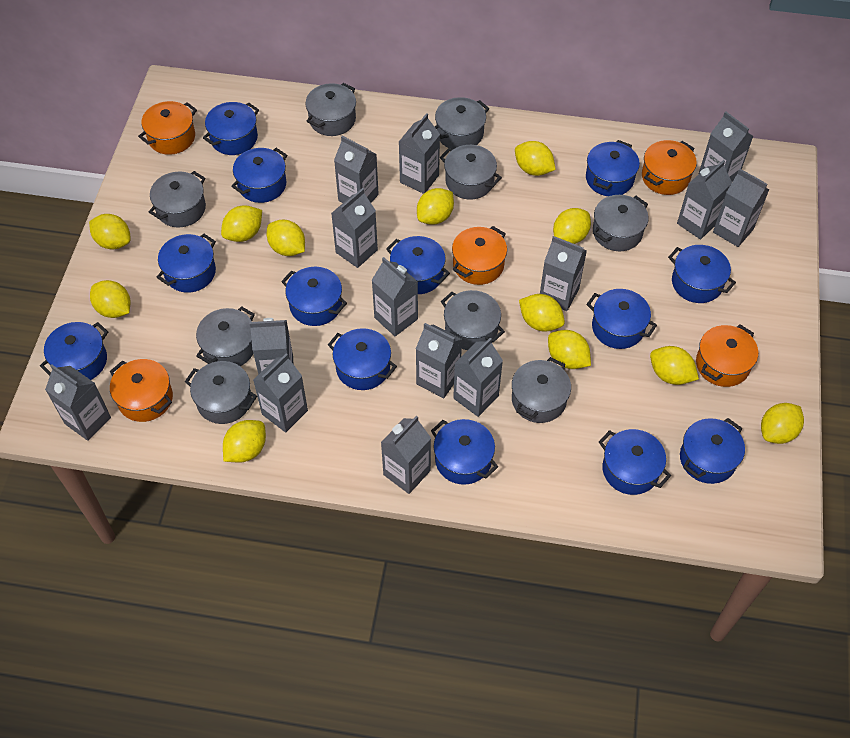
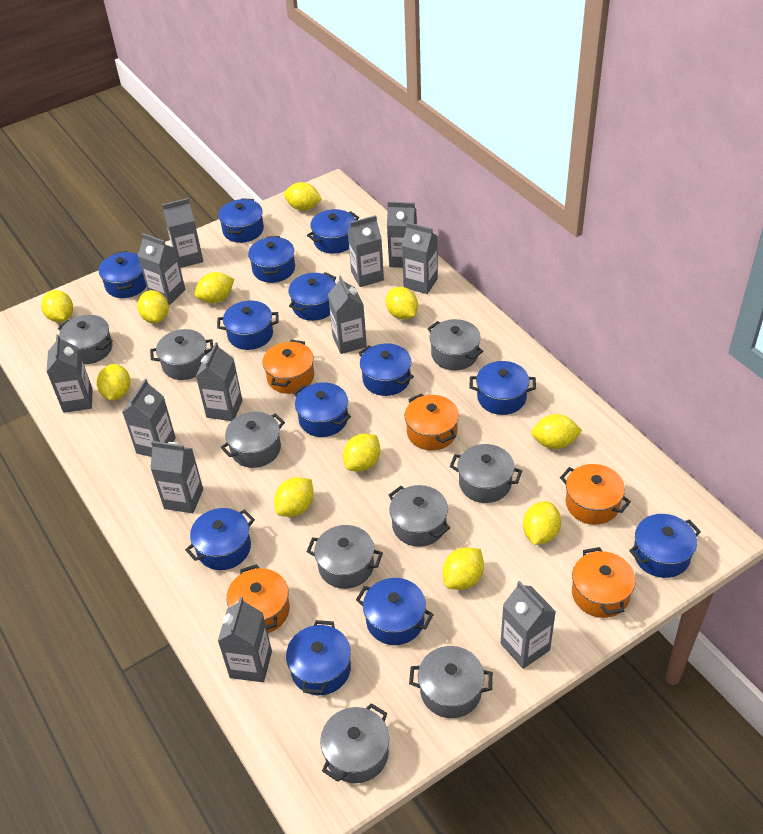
grey carton: [45,365,111,441] [250,318,293,375] [253,353,308,432] [331,188,378,268] [334,136,379,203] [372,257,418,336] [381,416,431,494] [399,113,440,194] [416,323,462,398] [453,338,503,417] [540,236,587,311] [677,160,732,239] [699,112,754,182] [713,169,770,247] = 14 -> [47,334,93,413] [122,379,176,457] [138,233,185,305] [150,441,203,513] [162,198,203,268] [196,342,242,421] [218,597,272,682] [328,276,367,354] [348,215,384,287] [387,202,417,268] [402,222,438,294] [501,581,556,669] = 12
yellow lemon: [89,214,131,250] [90,280,130,318] [221,205,262,242] [223,420,266,462] [267,220,305,256] [417,188,454,225] [515,141,556,176] [519,294,565,332] [548,330,591,369] [553,208,591,244] [650,346,699,385] [761,403,804,444] = 12 -> [41,290,73,322] [97,364,130,400] [137,290,169,323] [195,272,234,303] [274,477,314,517] [284,182,322,211] [343,433,380,472] [385,287,418,320] [443,547,484,590] [523,501,561,545] [531,414,582,449] = 11

